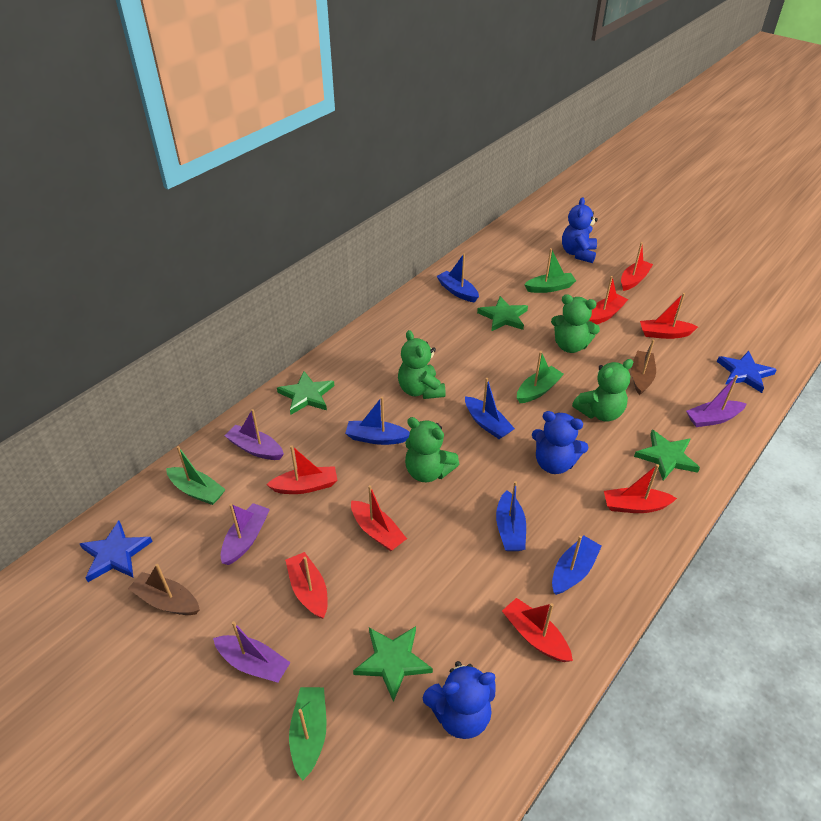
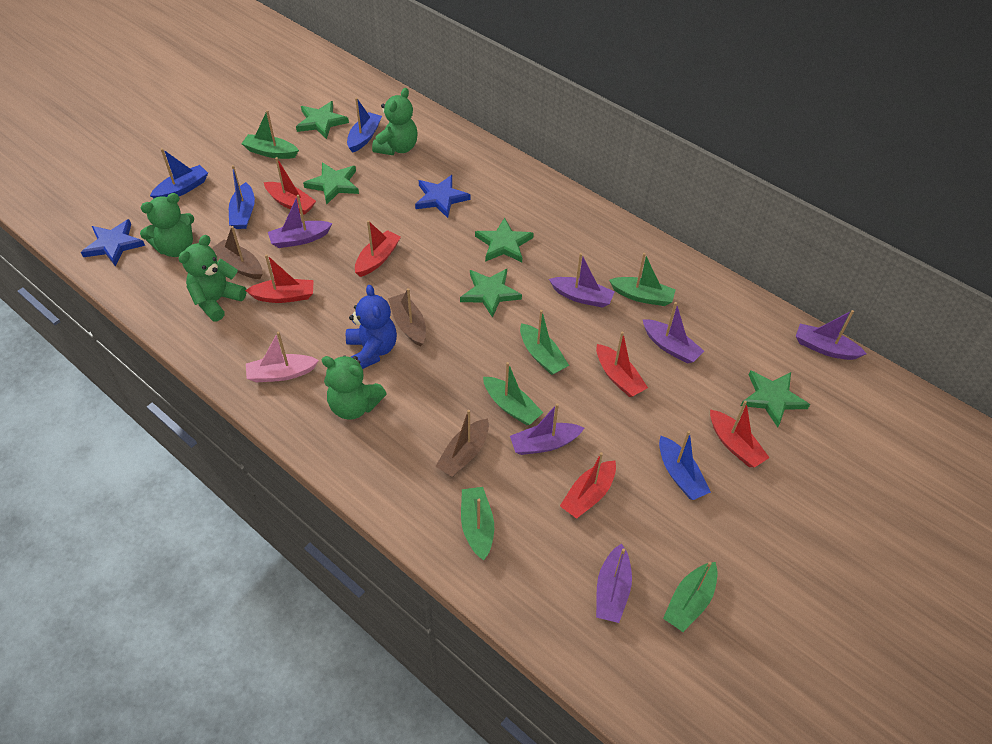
blue boat: [345,397,410,445] [437,254,479,302] [465,378,515,439] [496,481,526,551] [552,536,602,595] = 5 -> [150,148,208,198] [229,165,255,229] [347,97,382,153] [659,431,711,500] = 4
blue teddy bear: [423,661,495,739] [532,411,589,474] [562,197,598,263] = 3 -> [346,285,397,369] = 1
brown boat: [128,564,200,615] [631,339,656,395] = 2 -> [212,226,262,279] [388,288,426,347] [435,410,489,477] = 3
green boat: [166,446,226,505] [289,687,327,781] [517,351,564,403] [524,248,576,293] = 4 -> [241,110,299,159] [461,487,494,560] [483,362,543,425] [520,310,569,375] [609,253,676,306] [663,562,718,632] = 6
green star: [277,371,334,415] [353,626,433,702] [477,296,528,332] [634,430,700,481] = 4 -> [296,101,349,139] [303,162,359,204] [460,269,522,318] [475,218,534,262] [741,370,810,428] = 5
pink boat: none = 0 -> [246,332,319,382] = 1
purple boat: [213,621,291,683] [220,503,270,565] [225,409,284,460] [686,375,746,427] = 4 -> [268,195,332,248] [510,403,584,455] [549,253,615,308] [596,544,632,623] [642,302,704,364] [796,310,867,360] = 6
red boat: [266,445,338,494] [285,552,328,619] [351,485,407,551] [502,598,573,662] [589,276,628,325] [604,464,677,513] [621,242,653,291] [640,293,698,339] = 8 -> [245,254,314,303] [264,157,316,215] [355,220,401,277] [560,452,616,519] [596,331,648,397] [710,401,770,467] = 6

